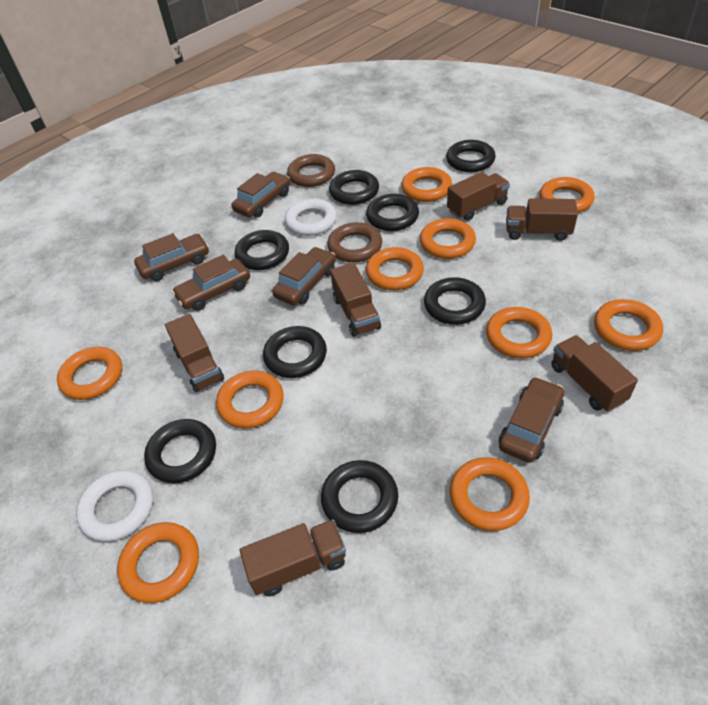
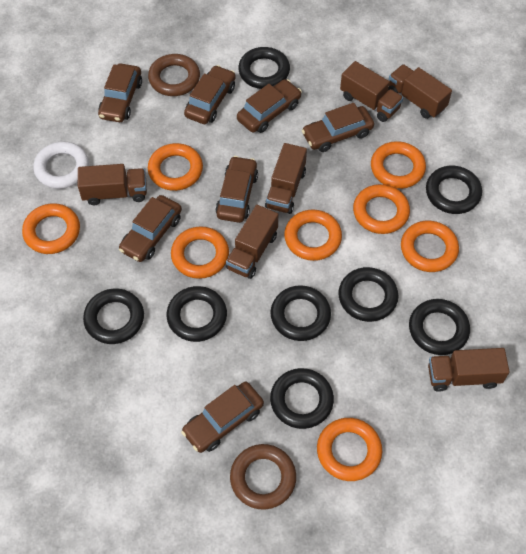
brown car: [134,233,209,281] [172,255,250,311] [232,172,290,218] [272,247,336,305] [499,377,564,463] = 5 -> [98,63,142,122] [119,195,182,262] [181,382,264,453] [184,65,236,124] [216,156,258,223] [237,79,302,133] [302,103,374,152] = 7
orange ring: [57,347,122,400] [117,522,199,603] [216,371,284,428] [366,247,424,290] [401,167,452,202] [420,218,476,259] [450,457,530,531] [486,307,552,358] [539,177,595,213] [594,299,663,351] = 10 -> [22,203,80,254] [148,143,203,191] [171,226,229,279] [284,209,342,261] [317,418,382,481] [353,184,410,234] [371,141,426,189] [401,221,459,272] = 8
white ring: [76,470,153,542] [285,199,337,236] = 2 -> [33,141,89,189] = 1

